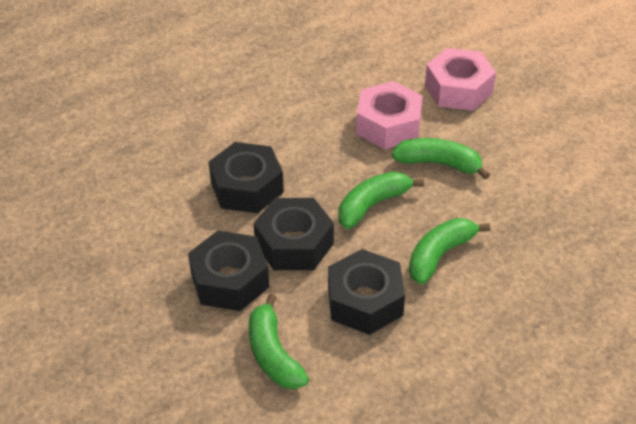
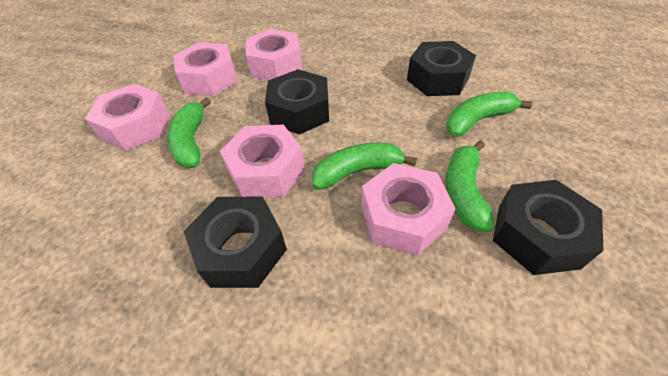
pink nut: [356,81,423,149] [425,48,496,111] = 2 -> [85,84,170,151] [173,42,238,96] [220,124,305,198] [246,29,302,80] [361,163,456,256] = 5

